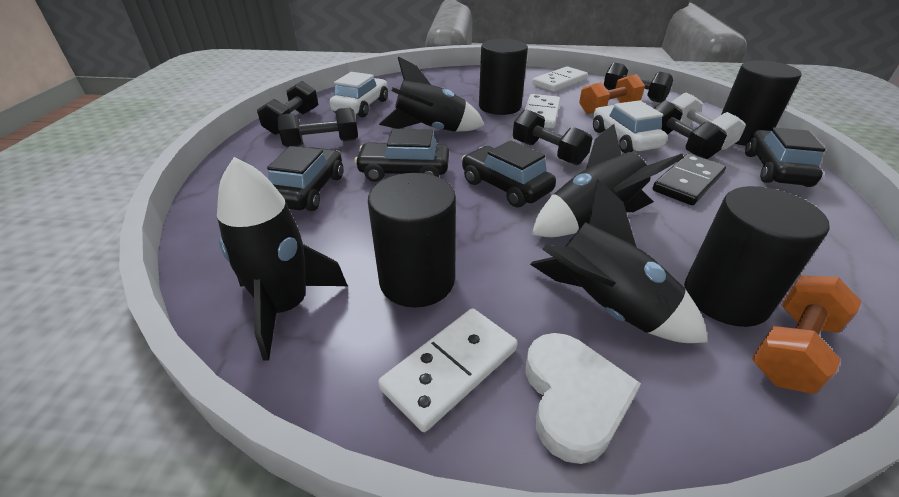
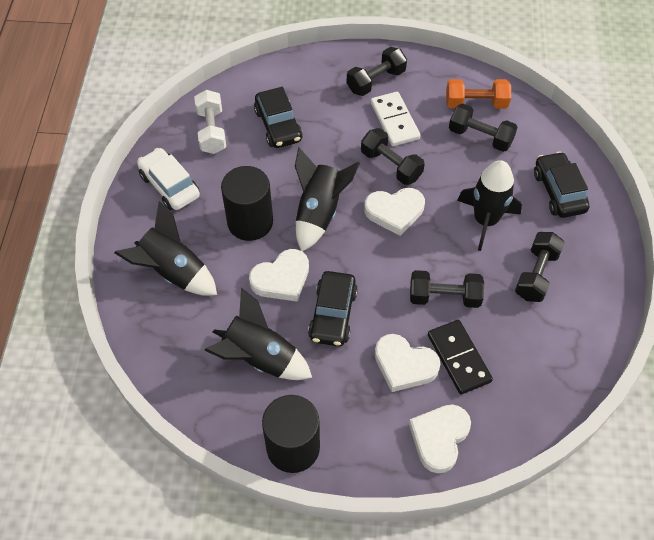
black car: [267,146,343,211] [354,129,449,182] [462,140,556,207] [745,127,826,187] = 4 -> [254,87,303,148] [308,271,358,346] [534,152,589,218] = 3
black cylinder: [368,173,456,308] [479,39,528,115] [684,186,830,327] [721,60,802,146] = 4 -> [221,166,273,241] [262,395,320,473] = 2
orange dumbbell: [579,74,645,114] [752,275,862,394] = 2 -> [446,79,511,108] = 1
white car: [330,72,388,117] [593,100,667,153] = 2 -> [137,148,200,211] = 1
white domino: [378,308,518,432] [525,94,560,128] [532,66,588,92] = 3 -> [371,92,421,146] = 1
white heart: [525,333,641,464] = 1 -> [249,249,309,302] [364,188,425,236] [375,334,441,392] [409,404,471,473] = 4

